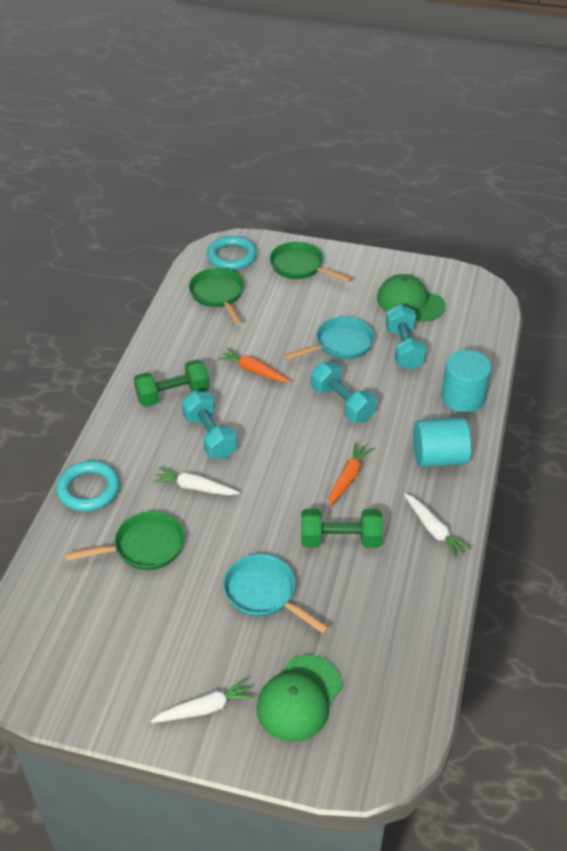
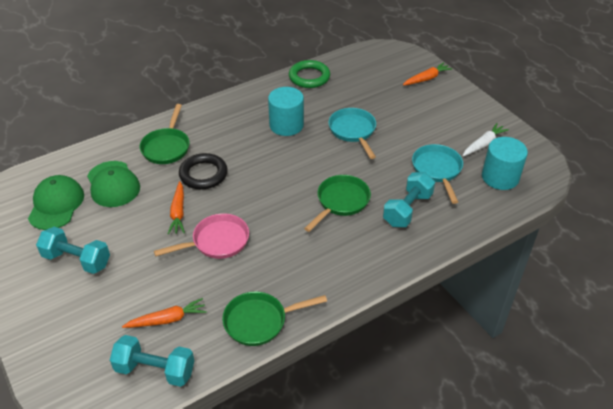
black ring: none = 0 -> [179,153,228,190] = 1
green dumbbell: [134,359,210,407] [301,509,383,548] = 2 -> none = 0
green ring: none = 0 -> [289,60,330,88] = 1
orange carrot: [218,348,290,382] [329,442,373,506] = 2 -> [122,298,207,328] [168,181,185,234] [403,62,453,86] = 3
pink pan: none = 0 -> [154,213,249,259] = 1
turquoise ring: [56,461,120,512] [207,236,257,271] = 2 -> none = 0
white carrot: [151,678,255,723] [152,467,240,495] [404,493,471,559] = 3 -> [463,123,509,156] = 1

